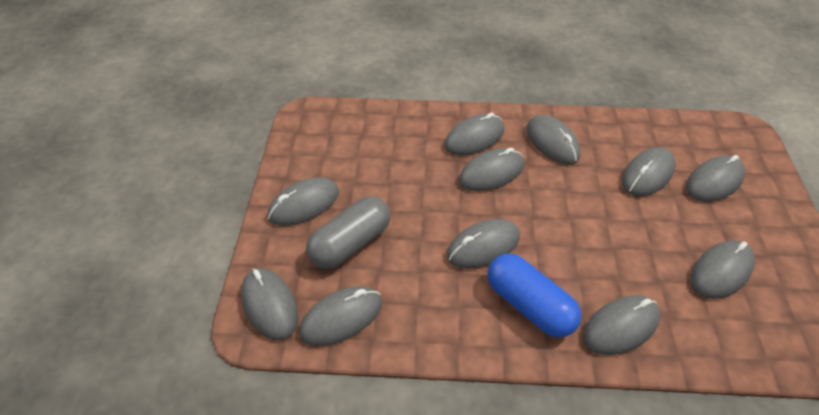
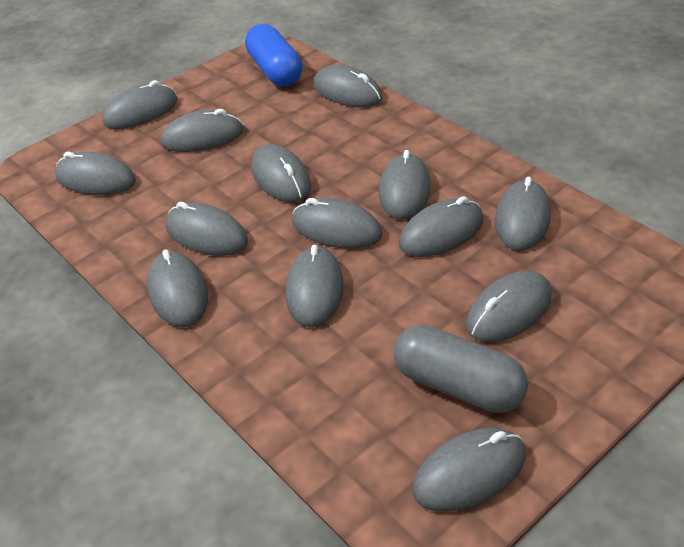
grey mouse: [241,268,298,341] [268,178,339,226] [299,286,382,346] [444,113,504,155] [447,219,520,269] [459,148,524,191] [526,115,580,164] [583,295,661,355] [622,147,676,196] [686,155,745,202] [690,240,755,299] = 11 -> [55,152,136,195] [102,80,178,129] [147,249,208,327] [160,109,244,152] [166,201,248,256] [251,144,311,202] [286,244,344,327] [292,198,383,249] [313,65,383,107] [379,150,431,220] [399,196,483,257] [412,428,525,512] [466,271,552,342] [495,177,551,250] = 14

